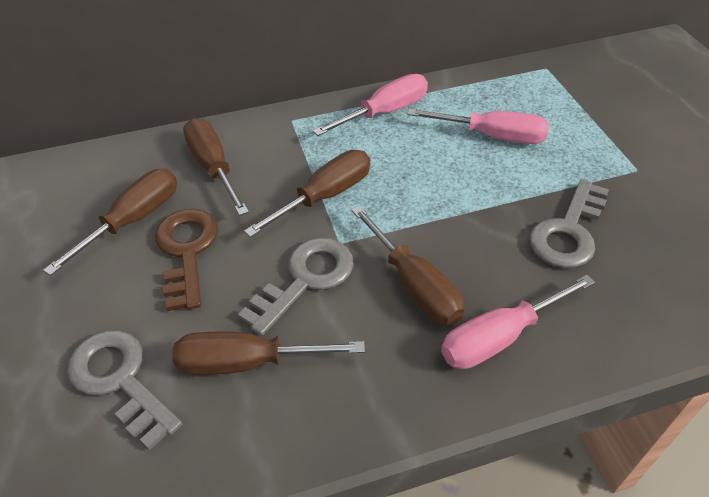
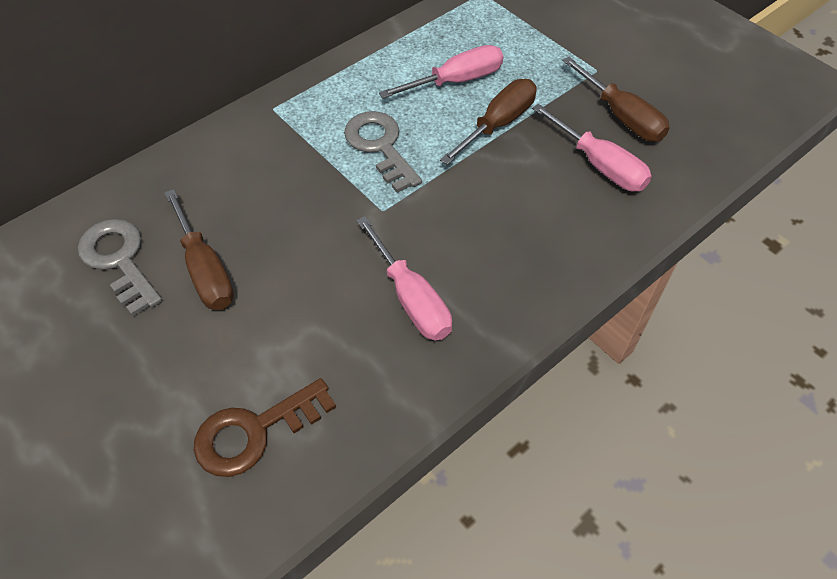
brown screwdriver: [43,169,177,276] [172,331,365,375] [183,118,249,216] [244,150,370,237] [351,206,464,325] = 5 -> [165,189,234,310] [440,79,537,165] [562,57,670,141] = 3
grey key: [67,330,182,450] [238,238,354,336] [529,179,609,268] = 3 -> [78,219,162,316] [344,111,422,193] = 2

